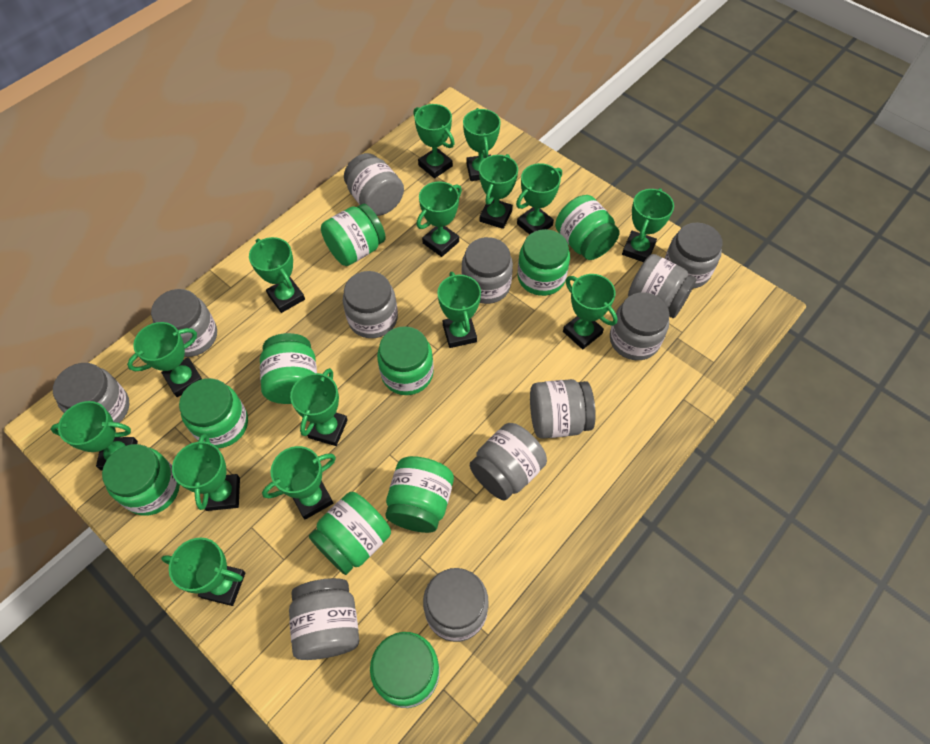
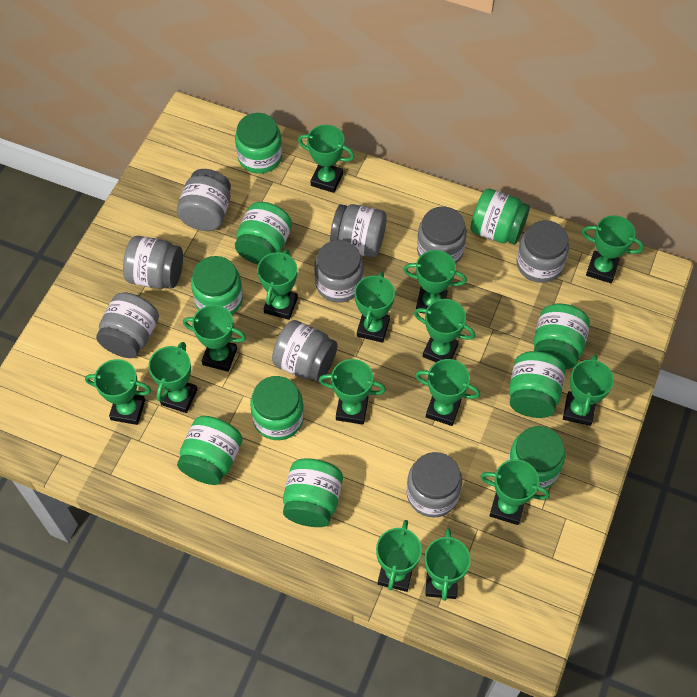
grey jar: [53,363,129,423] [151,289,217,357] [289,578,359,660] [343,271,398,338] [344,153,404,216] [423,568,489,642] [461,237,513,304] [470,423,547,501] [530,379,596,439] [610,292,670,360] [628,254,697,318] [665,223,723,288] = 12 -> [96,292,159,358] [123,236,183,289] [177,169,231,231] [272,320,337,382] [314,240,364,302] [330,204,387,257] [406,452,462,518] [417,206,467,264] [516,220,569,283] = 9

